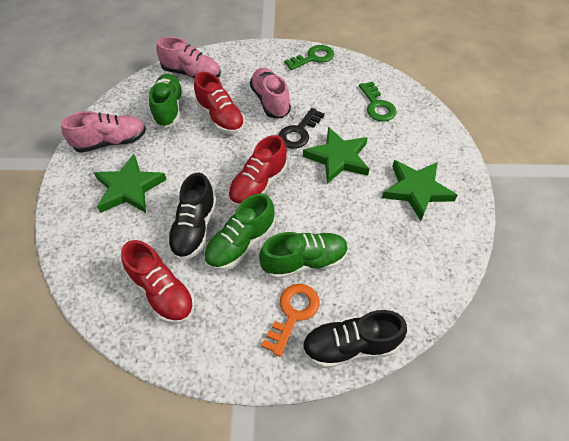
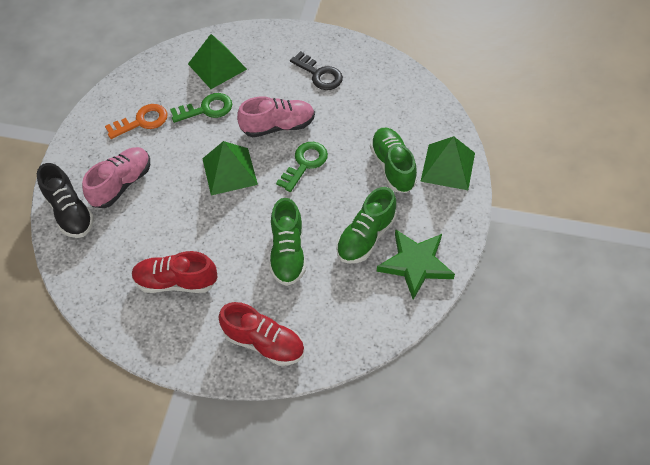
black shoe: [167,173,216,260] [302,310,407,368] = 2 -> [37,163,94,238] = 1
green pyramid: none = 0 -> [188,34,247,89] [202,141,258,195] [420,136,475,190] = 3
green star: [94,154,167,213] [303,127,370,184] [382,160,458,221] = 3 -> [377,229,455,300] = 1
pink shoe: [61,111,146,153] [156,37,221,79] [250,68,291,118] = 3 -> [82,147,150,208] [237,96,315,137] = 2
red shoe: [121,240,195,324] [194,72,245,134] [228,135,287,207] = 3 -> [132,251,218,293] [218,302,305,366] = 2

